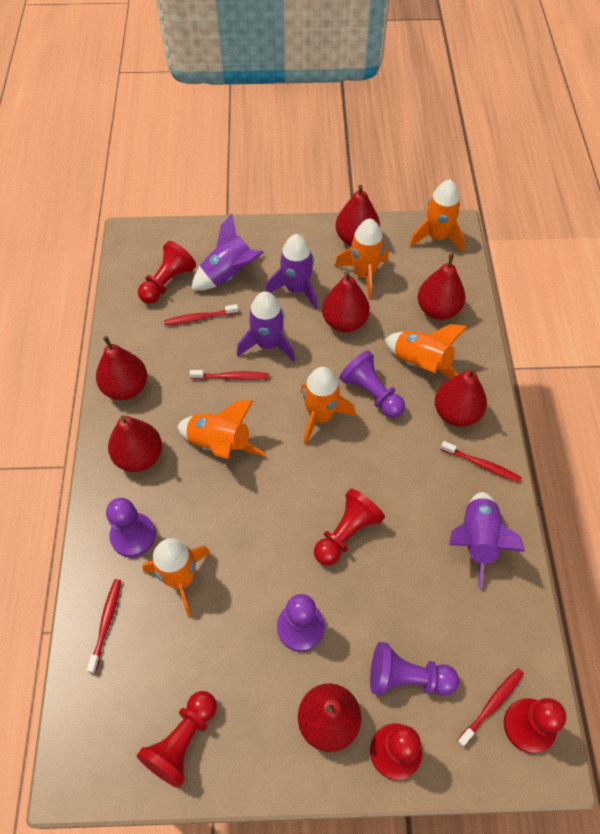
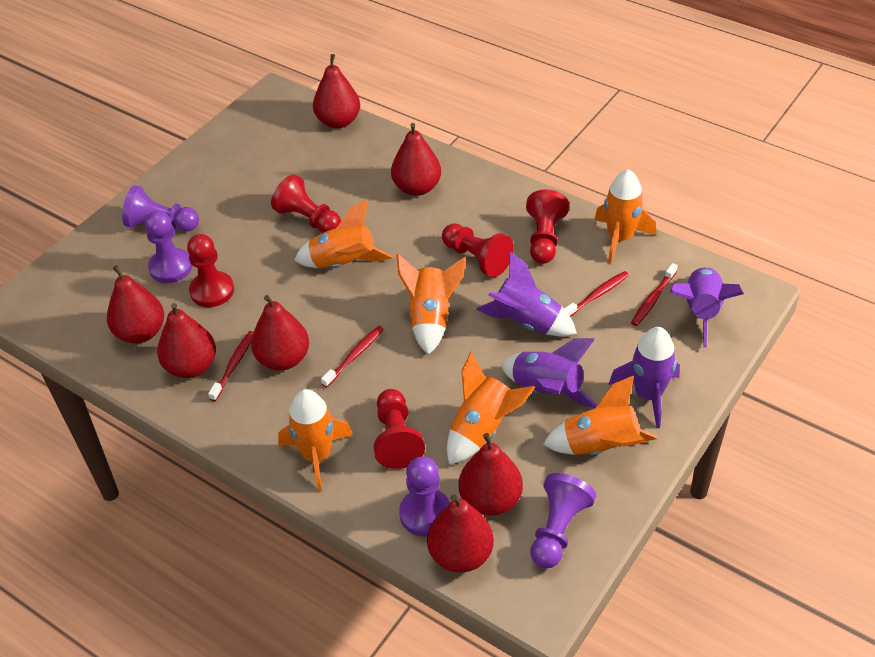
red toothbrush: [87,579,121,673] [164,304,238,326] [190,370,269,380] [441,441,522,483] [457,668,524,747] = 5 -> [208,331,253,401] [321,326,384,387] [564,271,629,317] [631,263,678,326] = 4

